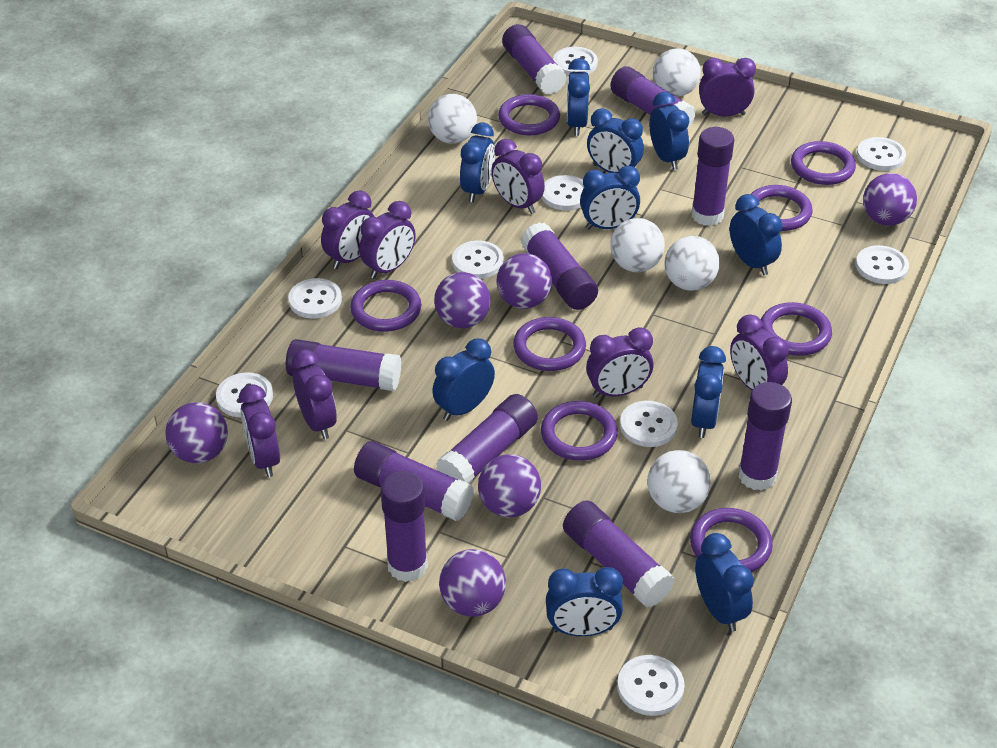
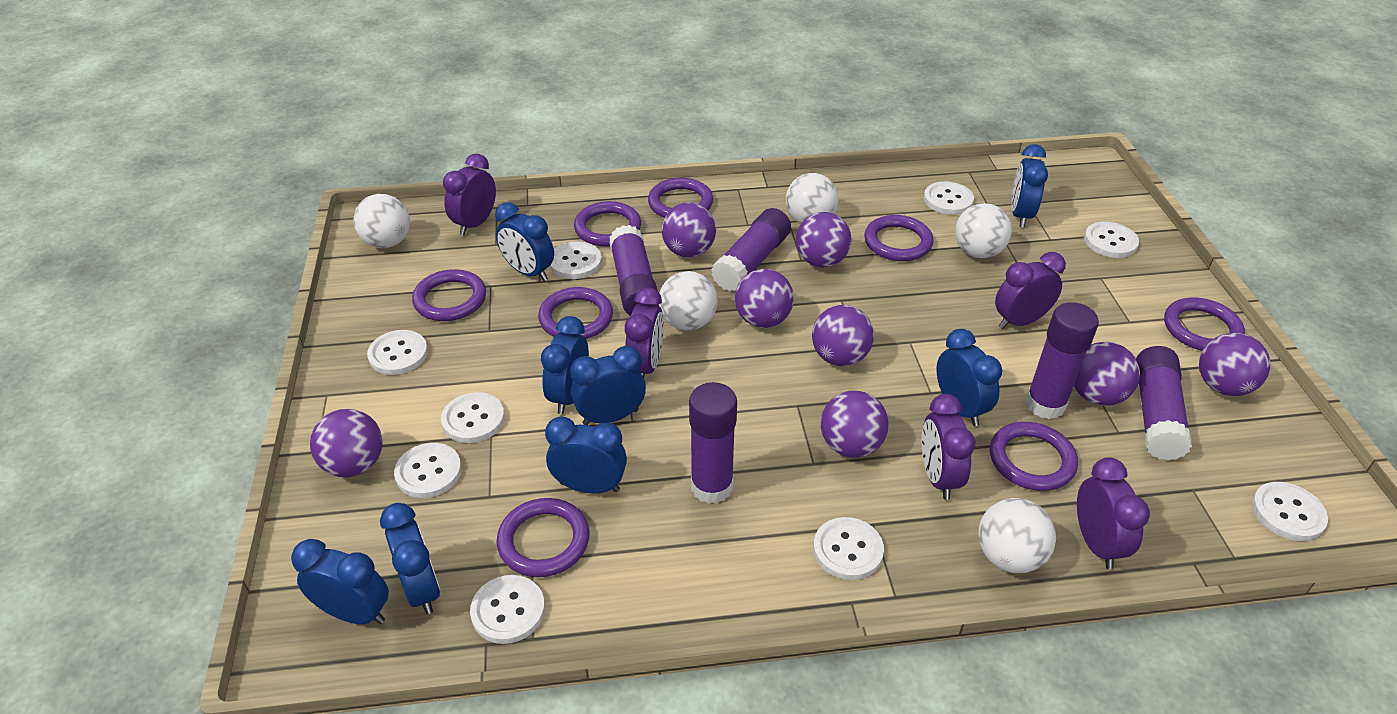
blue clock: [432,338,495,421] [460,122,495,203] [546,567,623,636] [567,58,590,136] [580,166,640,230] [587,109,644,173] [650,92,689,170] [691,346,726,438] [695,533,754,632] [730,194,782,275] = 10 -> [291,539,389,624] [380,503,440,614] [495,202,554,281] [541,316,589,414] [545,417,627,493] [570,346,646,425] [937,329,1002,426] [1011,144,1048,227] = 8
purple ball: [165,402,228,463] [434,272,490,328] [439,549,506,617] [478,454,541,517] [496,253,552,309] [863,173,917,226] = 6 -> [310,409,383,477] [661,203,716,257] [735,269,794,328] [796,212,851,268] [812,305,874,366] [821,391,889,458] [1074,342,1140,406] [1199,333,1271,396] = 8
purple clock: [239,384,280,477] [292,349,337,439] [321,190,374,269] [359,201,416,279] [491,139,545,214] [586,327,653,398] [699,58,756,117] [730,314,789,390] = 8 -> [443,154,496,235] [625,288,664,378] [922,394,975,500] [995,252,1066,329] [1077,457,1150,569] = 5
purple glue stick: [286,339,402,391] [354,441,474,521] [381,471,428,582] [436,394,538,484] [502,24,566,94] [521,222,598,310] [563,500,674,608] [610,66,696,129] [692,127,734,226] [738,382,792,491] = 10 -> [609,225,659,316] [689,382,737,504] [711,208,791,291] [1026,302,1099,419] [1136,346,1192,460] = 5

